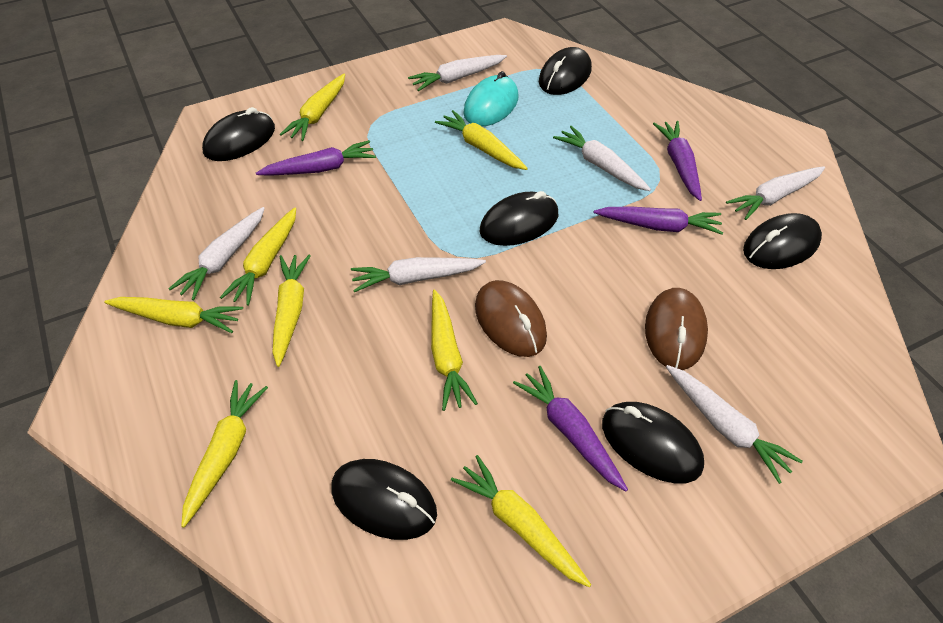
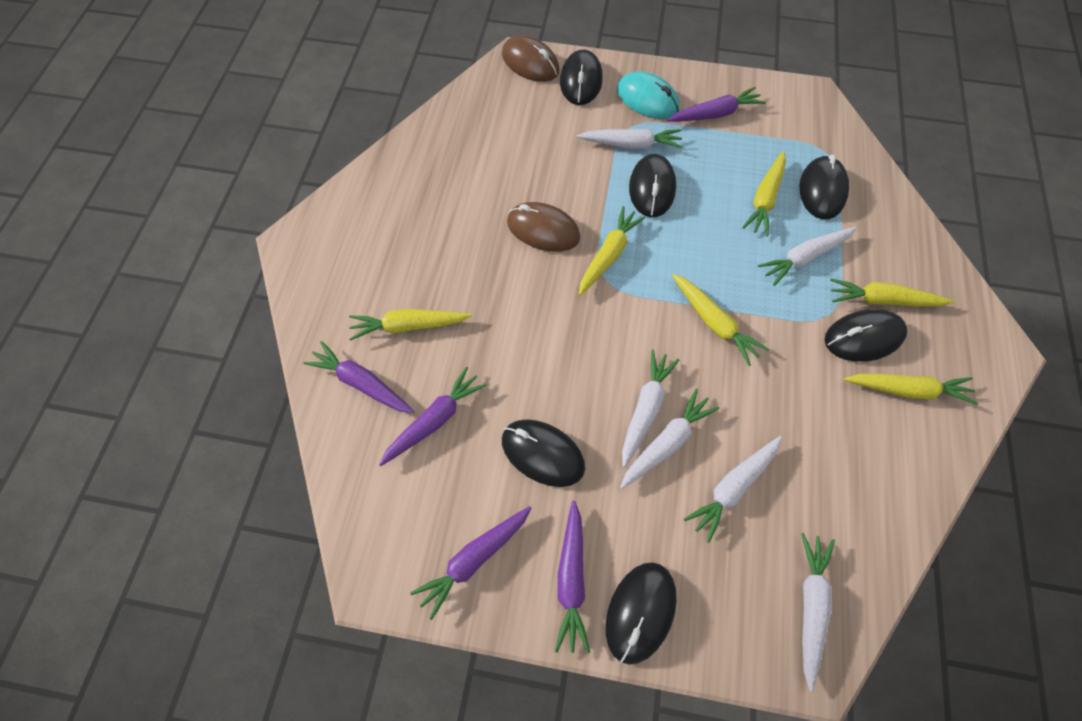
purple carrot: [256,140,376,176] [513,366,628,491] [594,207,723,235] [653,121,702,201] = 4 -> [303,341,415,413] [379,367,487,466] [410,506,531,620] [555,501,590,653] [667,87,766,122] = 5
yellow carrot: [104,297,243,333] [181,380,268,528] [220,207,296,306] [272,255,311,367] [280,74,345,141] [431,290,478,411] [435,110,528,170] [451,455,591,588] = 8 -> [349,309,472,341] [579,206,646,296] [672,274,769,366] [742,151,786,236] [830,278,954,307] [844,374,978,405] = 6

